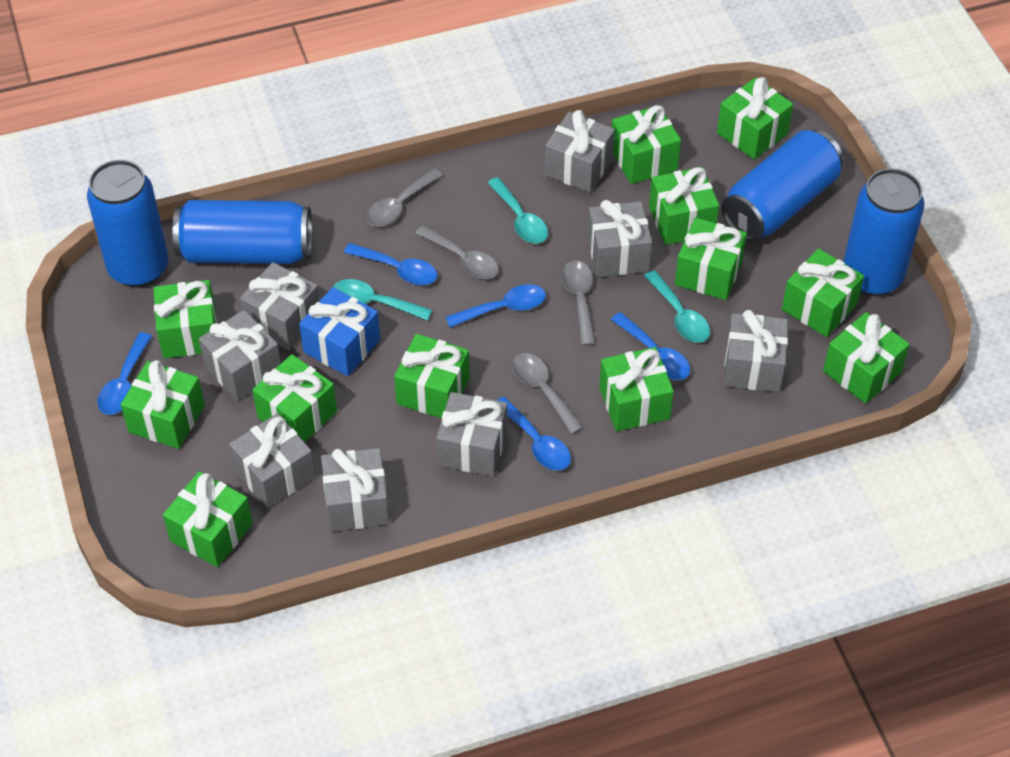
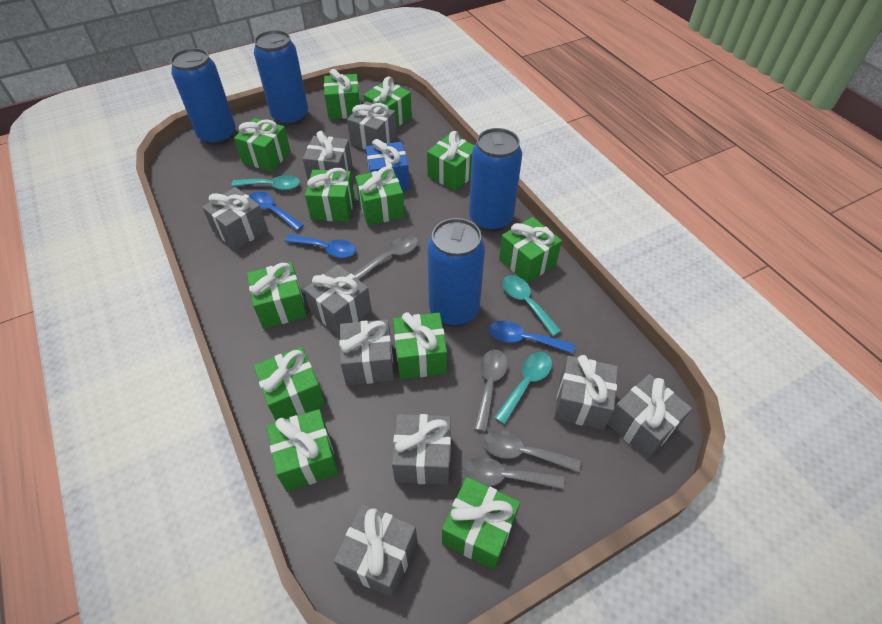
blue spoon: [98,333,152,415] [344,243,438,285] [446,284,546,327] [497,397,571,470] [611,312,690,380] = 5 -> [249,191,304,231] [285,234,356,258] [489,320,575,354] = 3
grey gift: [199,310,281,401] [229,413,315,509] [240,262,319,350] [321,448,389,532] [436,392,507,476] [544,110,615,193] [587,200,652,277] [724,310,788,392] = 8 -> [202,187,268,250] [303,131,352,180] [304,264,372,336] [334,504,417,598] [339,319,394,385] [347,101,397,150] [392,414,451,485] [554,355,618,430] [607,374,692,459] = 9

